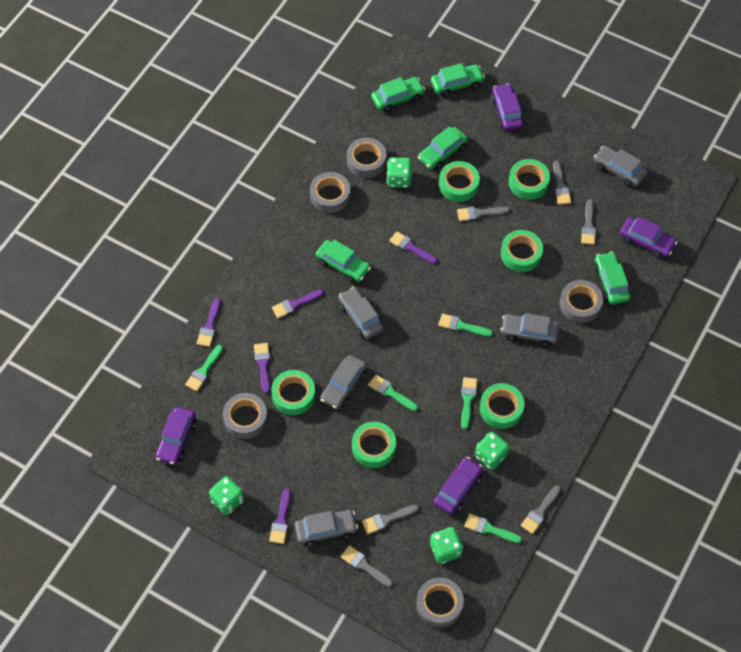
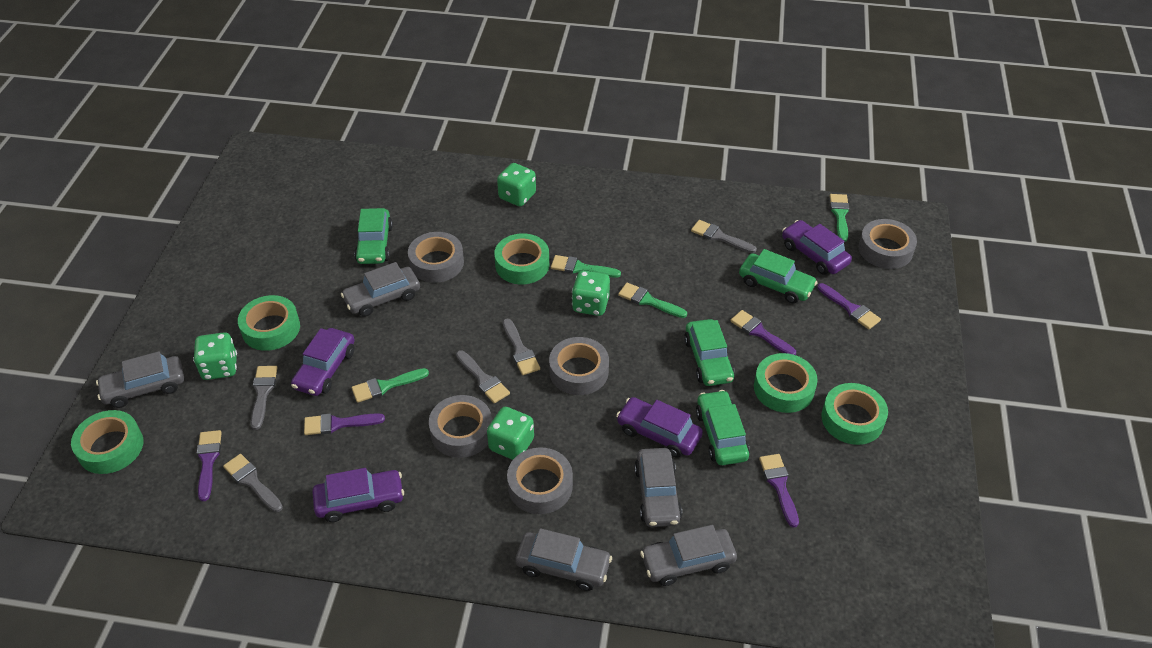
green brush: [185,345,223,391] [368,374,418,411] [438,313,493,337] [461,377,478,429] [464,513,522,543] = 5 -> [352,368,429,403] [551,255,621,278] [618,283,687,318] [830,194,850,242] = 4
green car: [316,239,371,283] [371,77,425,112] [418,127,468,170] [431,63,485,97] [594,252,630,305] = 5 -> [354,208,393,264] [684,319,735,386] [696,390,750,465] [739,249,818,304] = 4
green tape: [271,370,316,415] [352,422,396,468] [439,161,480,202] [480,383,524,429] [501,230,543,272] [509,159,550,200] = 6 -> [71,410,143,474] [238,295,300,351] [494,233,549,285] [754,353,818,413] [821,383,888,445] = 5
grey brush: [341,545,393,587] [362,505,419,534] [457,207,510,221] [521,486,561,534] [553,161,571,205] [581,199,596,245] = 6 -> [223,454,283,512] [251,366,278,430] [456,350,510,403] [503,318,540,375] [691,220,757,253] = 5

